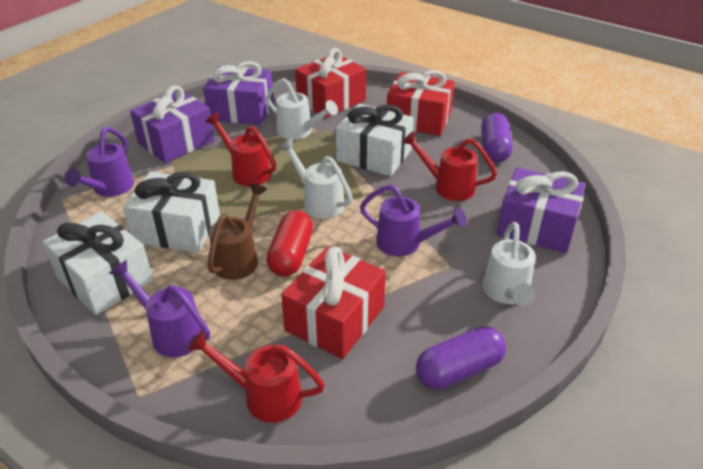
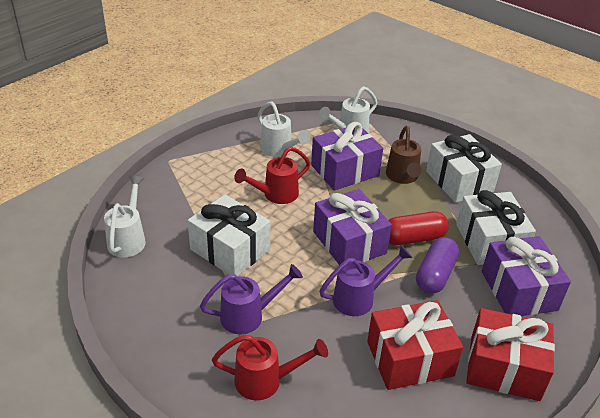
purple capsule: [416,326,506,390] [481,113,512,163] = 2 -> [416,237,459,294] = 1
purple watering can: [64,127,134,197] [109,260,210,357] [360,184,467,257] = 3 -> [200,264,303,334] [319,245,413,316] = 2
red gift: [281,247,386,359] [295,48,366,118] [387,70,454,136] = 3 -> [367,300,463,390] [466,308,555,401] = 2
red watering can: [187,330,325,423] [205,112,276,186] [401,131,497,201] = 3 -> [212,335,328,401] [234,147,310,204] = 2

